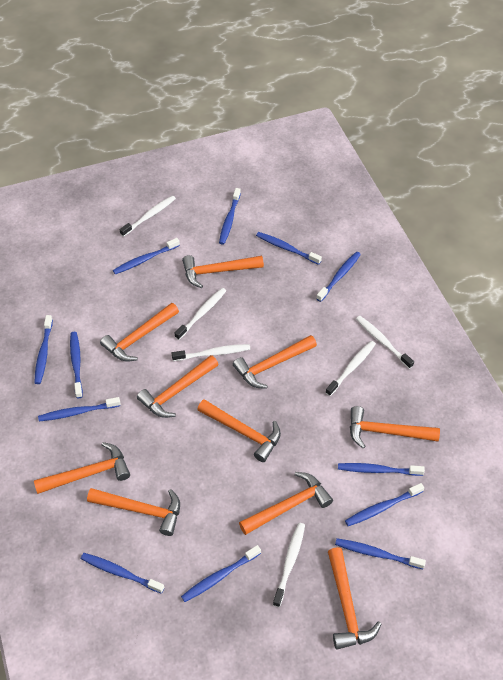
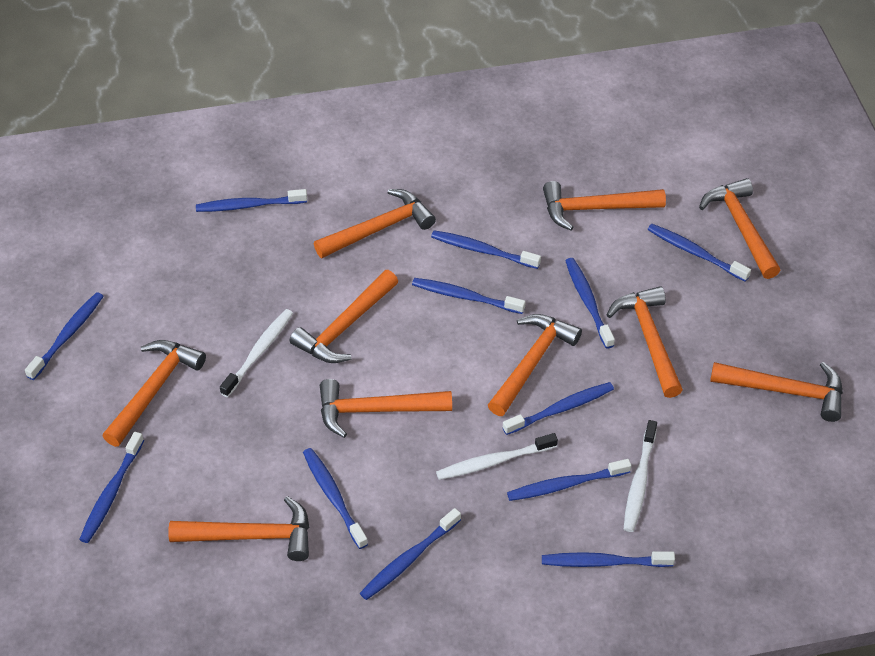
white toothbrush: [120,196,176,237] [172,344,250,361] [175,288,226,340] [273,523,305,607] [325,341,376,396] [356,316,414,369] = 6 -> [220,309,293,397] [436,433,558,480] [624,420,657,532] = 3

